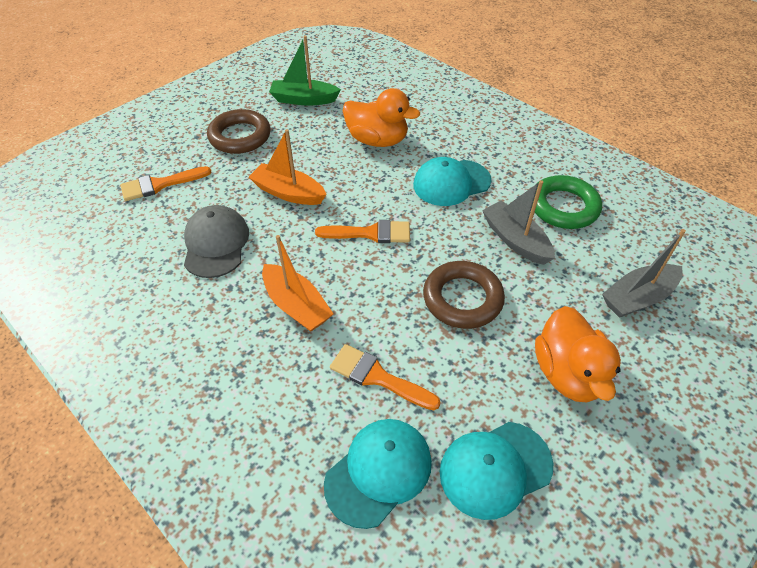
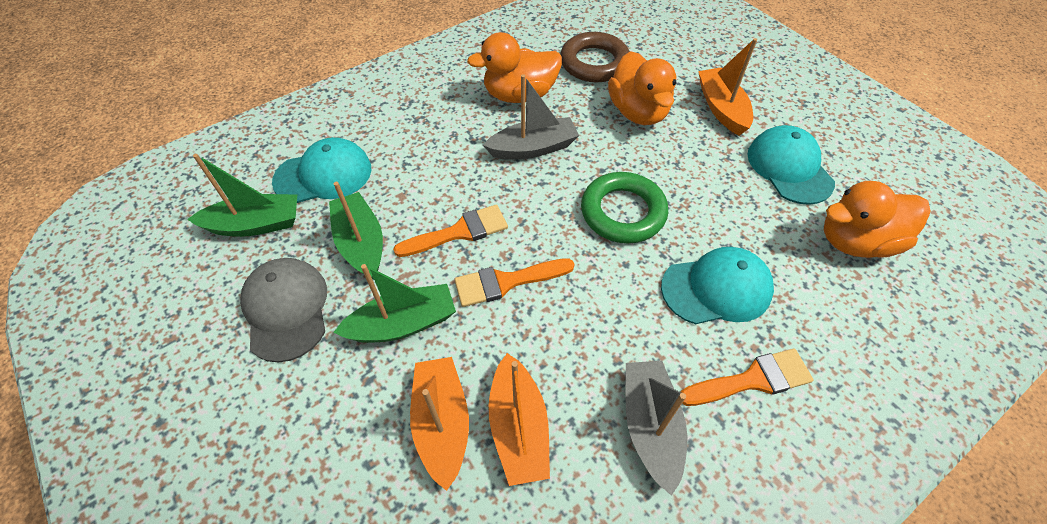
brown ring: [207,109,271,154] [423,261,505,329] = 2 -> [560,32,630,82] = 1
green boat: [269,36,341,105] = 1 -> [187,154,298,237] [329,182,383,279] [333,264,456,343] = 3
orange boat: [249,129,326,205] [262,235,334,332] = 2 -> [410,357,469,491] [489,353,550,486] [698,38,757,136] = 3
orange duck: [343,88,420,147] [535,306,621,403] = 2 -> [467,32,562,103] [608,51,676,125] [824,181,930,258] = 3

